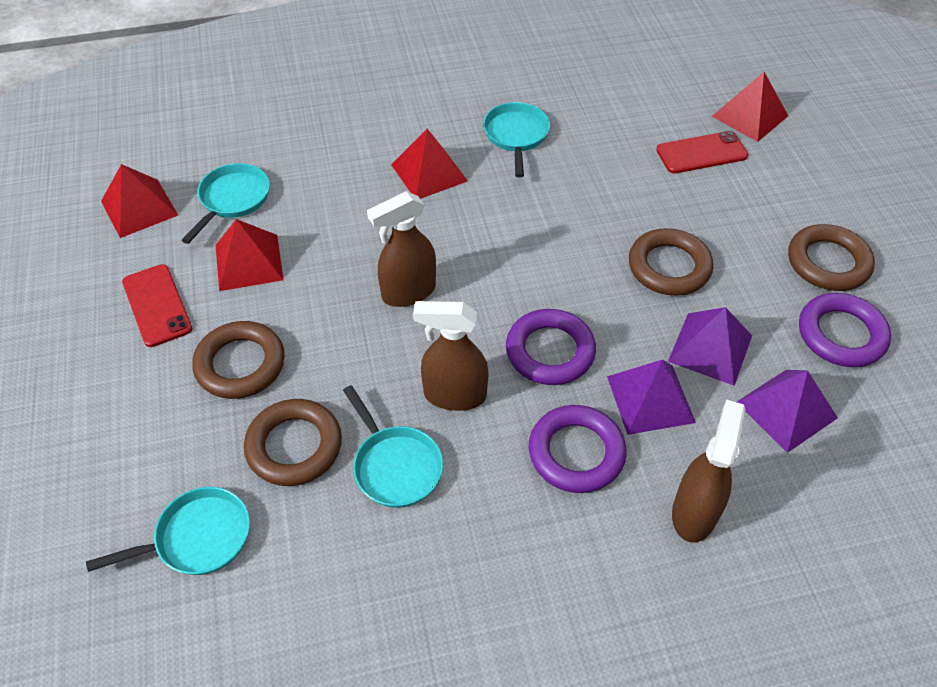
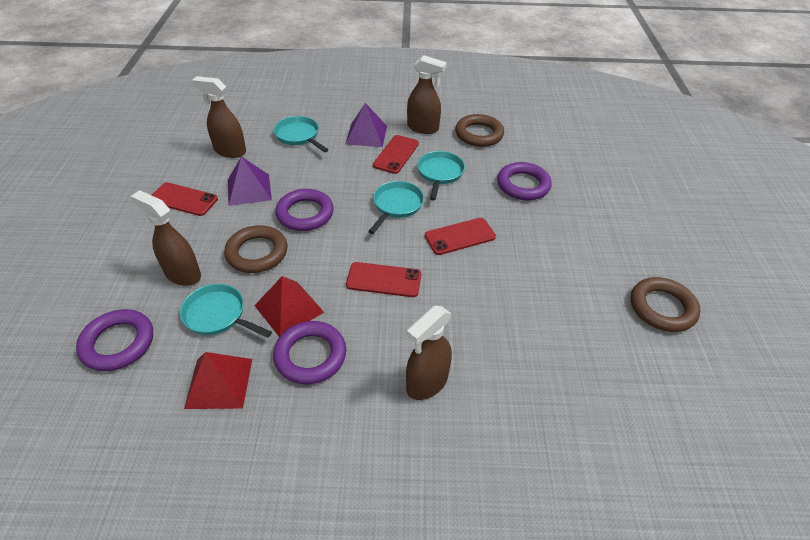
brown ring: [192,321,285,399] [244,399,342,486] [629,228,713,296] [788,224,875,291] = 4 -> [224,225,287,273] [455,114,504,147] [631,277,700,332] = 3
brown spray bottle: [367,191,436,307] [413,301,488,411] [672,400,746,543] = 3 -> [130,191,201,286] [192,76,246,158] [406,306,452,400] [407,55,447,134] = 4
purple pyramid: [607,359,696,435] [668,307,752,386] [737,370,838,453] = 3 -> [228,156,272,206] [345,103,387,147] = 2
purple ring: [506,309,596,385] [529,405,627,493] [799,293,891,367] = 3 -> [76,309,153,371] [273,321,346,384] [275,189,334,231] [497,162,552,200] = 4
red phone: [122,264,193,347] [656,131,748,174] = 2 -> [152,182,218,216] [346,262,422,297] [373,135,419,174] [425,218,496,255] = 4
red pyramid: [101,164,178,238] [216,219,283,291] [391,129,468,199] [712,72,788,142] = 4 -> [184,352,252,409] [254,276,324,337] = 2

